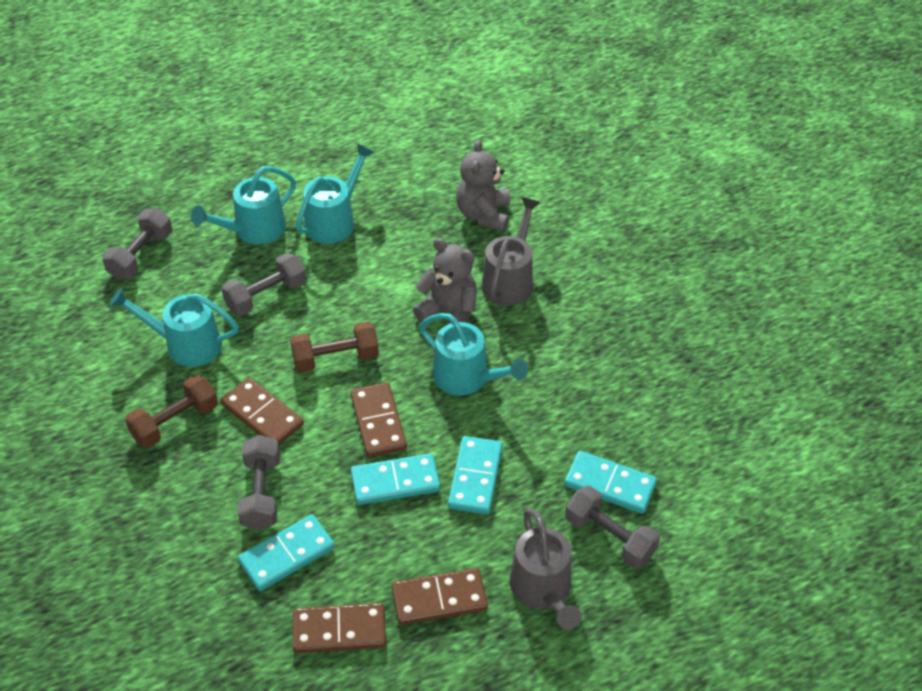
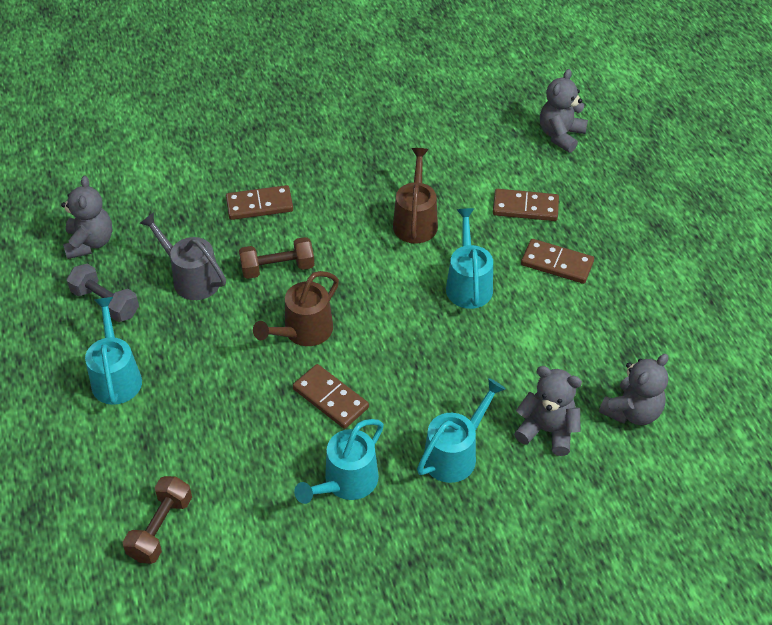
brown watering can: none = 0 -> [253,271,339,346] [393,148,438,243] = 2
grey dumbbell: [102,208,172,280] [221,253,306,316] [238,435,280,530] [565,486,660,568] = 4 -> [67,264,139,322] = 1
grey teddy bear: [413,238,477,325] [456,140,510,232] = 2 -> [61,176,113,259] [514,366,582,456] [540,69,588,153] [599,354,668,425] = 4
grey watering can: [482,197,541,306] [510,508,581,630] = 2 -> [139,212,226,300] = 1
turquoise domino: [238,514,335,591] [351,453,440,505] [448,436,503,514] [564,451,657,514] = 4 -> none = 0

